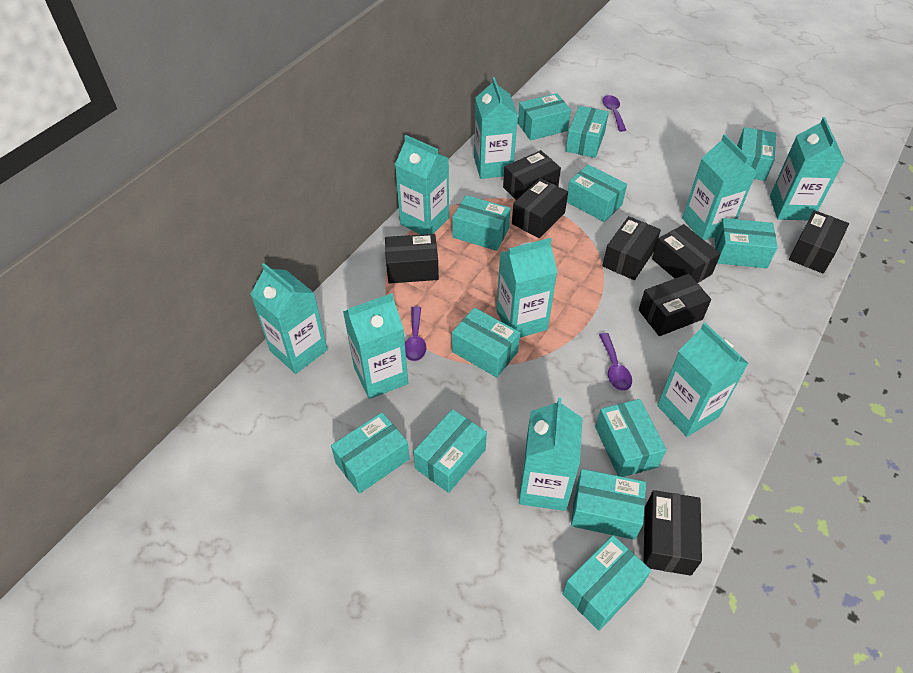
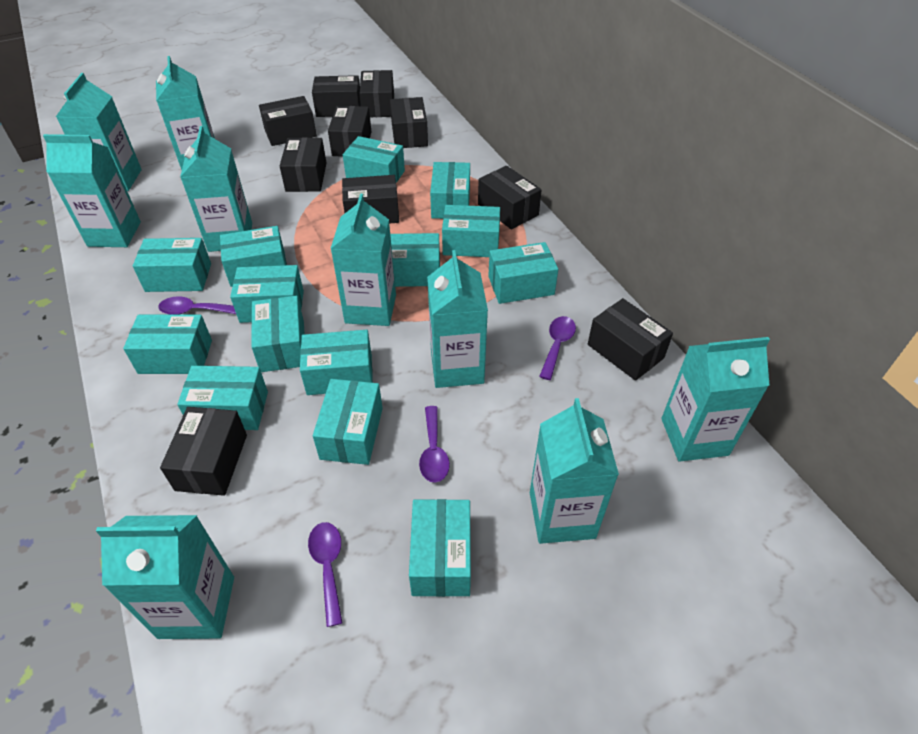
black box: [385,234,439,283] [503,150,561,200] [512,178,568,238] [602,216,661,280] [639,274,711,336] [643,490,702,576] [652,224,721,283] [789,210,849,274] = 8 -> [160,407,247,496] [259,96,317,146] [280,137,326,192] [312,75,361,117] [328,106,372,156] [342,175,399,224] [360,70,394,117] [390,97,428,148] [478,166,542,229] [588,298,673,381] = 10
purple spoon: [405,306,426,361] [599,333,632,391] [602,95,626,132] = 3 -> [158,296,236,315] [308,522,343,627] [419,406,450,483] [539,316,576,380] = 4
turquoise box: [331,412,409,494] [413,409,487,493] [452,195,511,251] [452,308,520,378] [518,93,571,141] [563,535,651,631] [566,106,609,158] [567,164,627,222] [571,469,646,540] [595,399,666,477] [715,218,778,268] [737,127,776,181] = 12 -> [123,315,212,374] [133,238,211,292] [177,366,268,430] [220,226,287,287] [230,265,304,323] [251,296,305,372] [300,330,373,395] [313,379,383,465] [343,136,405,182] [390,233,440,287] [409,499,471,597] [430,162,470,219] [442,205,500,257] [488,242,558,304] = 14

